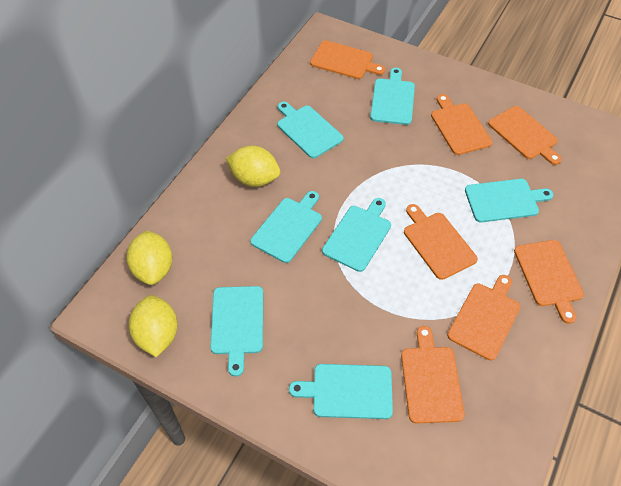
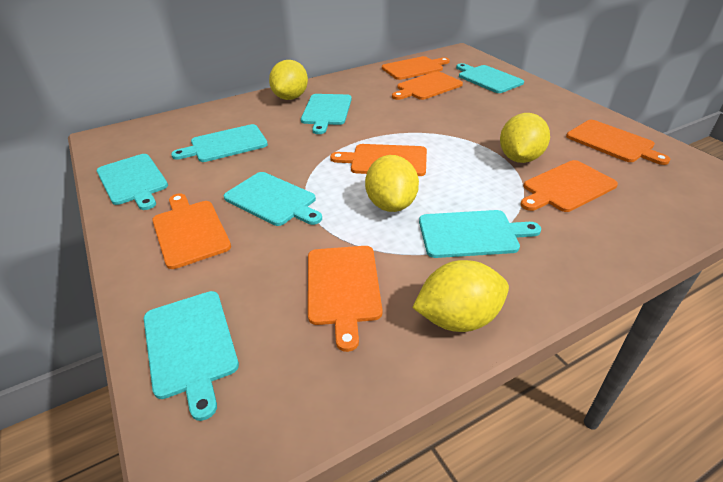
yellow lemon: [126,231,172,285] [129,295,178,357] [226,145,280,187] = 3 -> [269,60,308,100] [365,155,419,212] [412,260,509,332] [500,113,550,163] = 4

